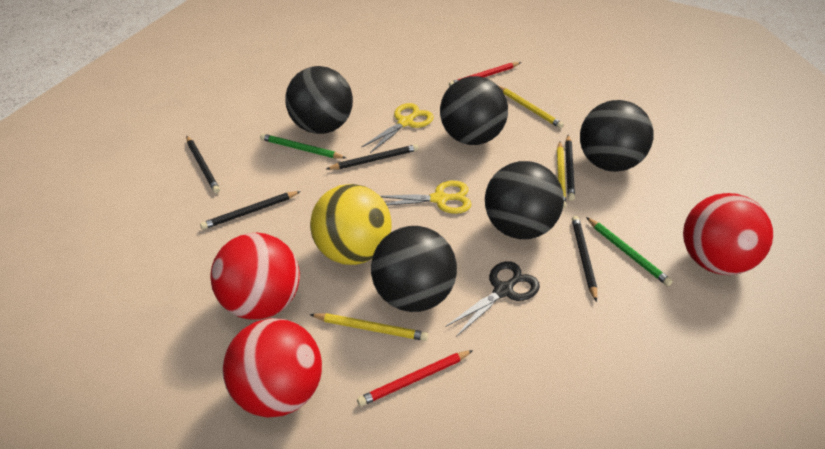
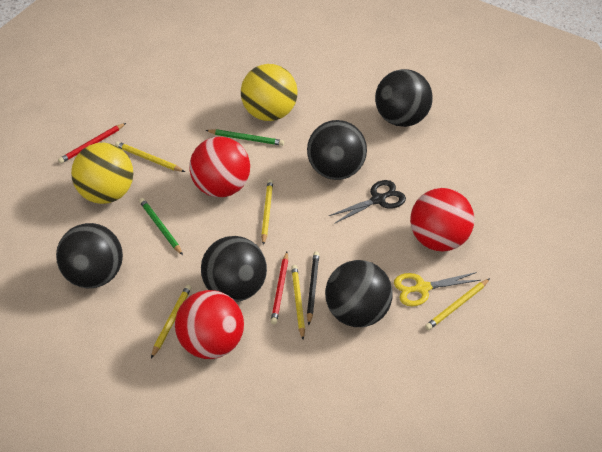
black pencil: [186,136,220,193] [200,191,301,230] [326,144,419,170] [565,135,575,201] [572,216,597,302] = 5 -> [307,251,319,325] = 1
yellow ball: [310,184,392,265] = 1 -> [71,143,133,204] [241,64,298,121] = 2
yellow pencil: [310,313,428,341] [499,86,564,129] [557,141,566,208] = 3 -> [115,141,185,172] [151,285,191,358] [261,179,273,245] [291,265,305,340] [425,278,490,330] = 5
yellow scissors: [361,103,434,153] [380,181,472,214] = 2 -> [394,272,481,306] = 1

